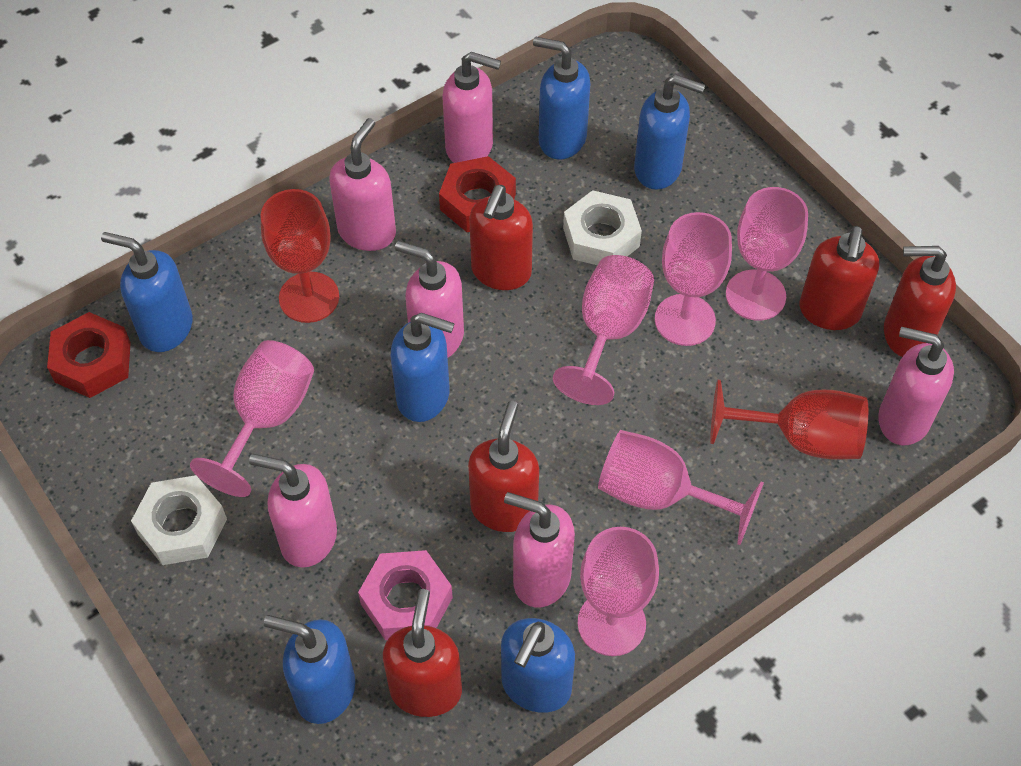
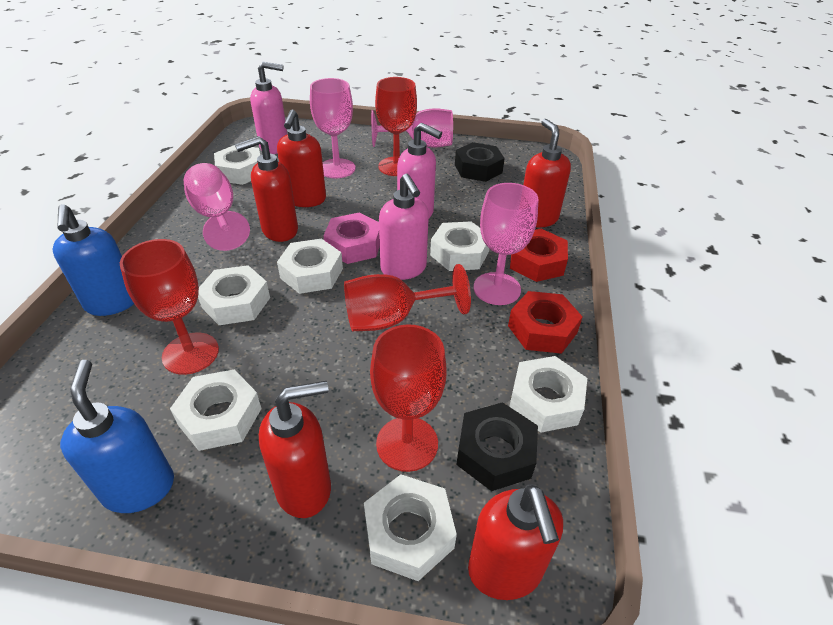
black nut: none = 0 -> [455,142,505,182] [456,402,538,491] = 2
blue soap dispenser: [101,232,193,352] [264,615,355,724] [391,313,455,422] [501,618,575,713] [533,36,590,159] [634,74,705,190] = 6 -> [53,204,134,316] [60,360,174,513] = 2
pink goblet: [190,340,314,497] [553,255,654,405] [578,527,659,656] [598,430,764,545] [655,212,732,346] [726,187,808,321] = 6 -> [184,163,250,251] [310,78,355,178] [371,108,453,147] [473,183,538,305] = 4
pink soap dispenser: [249,454,337,568] [329,118,396,251] [395,241,464,358] [443,52,501,163] [504,492,575,607] [878,327,954,445] = 6 -> [250,62,287,154] [379,174,429,280] [397,123,442,218] = 3
red goblet: [261,189,339,323] [710,380,868,459] = 2 -> [120,239,219,375] [344,264,471,331] [370,324,447,472] [375,77,417,176] = 4
white nut: [131,475,227,565] [563,190,642,265] = 2 -> [170,369,262,451] [198,265,270,325] [214,145,260,185] [277,239,343,294] [364,474,457,581] [430,221,489,271] [509,356,587,433] = 7

